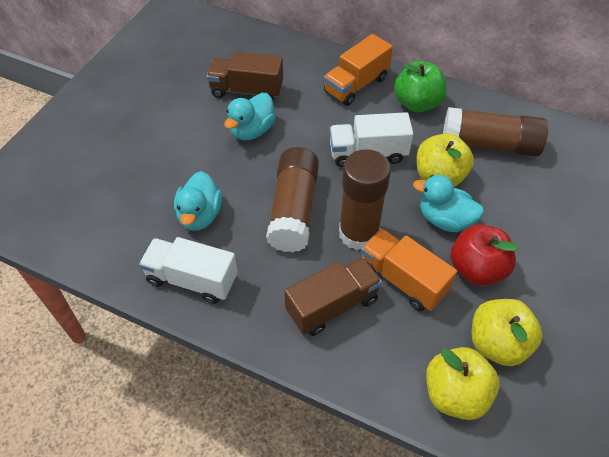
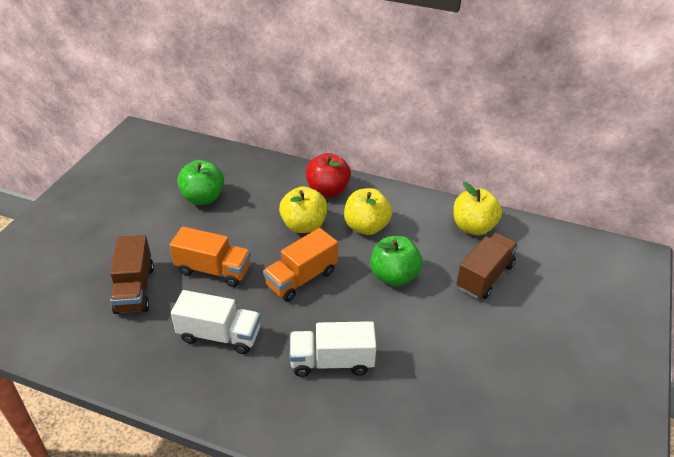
brown glue stick: [266,147,319,253] [339,149,391,250] [443,107,548,156] = 3 -> none = 0
green apple: [394,61,446,112] = 1 -> [177,160,224,205] [370,236,423,286] = 2
turquoise duck: [174,171,222,231] [224,93,275,140] [413,175,484,232] = 3 -> none = 0

